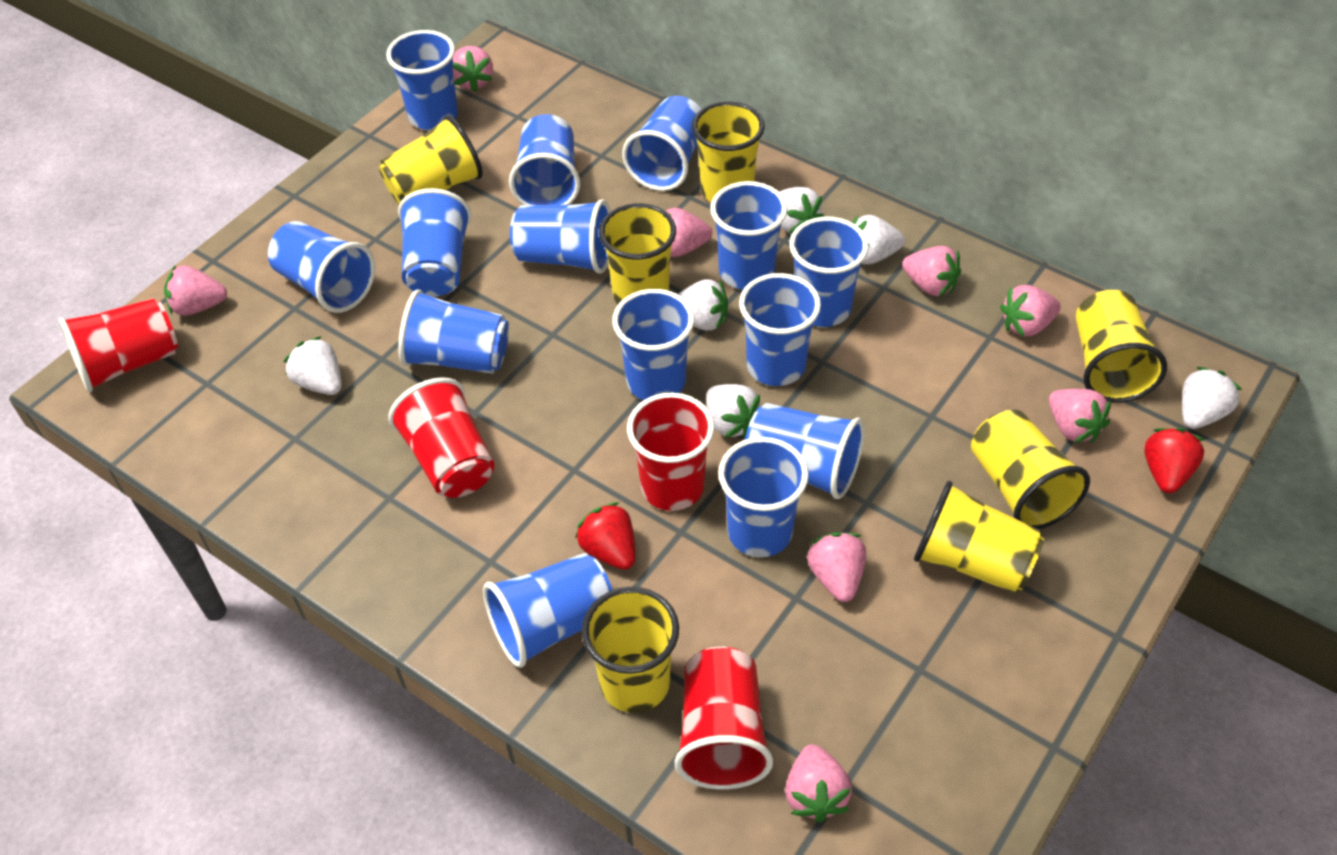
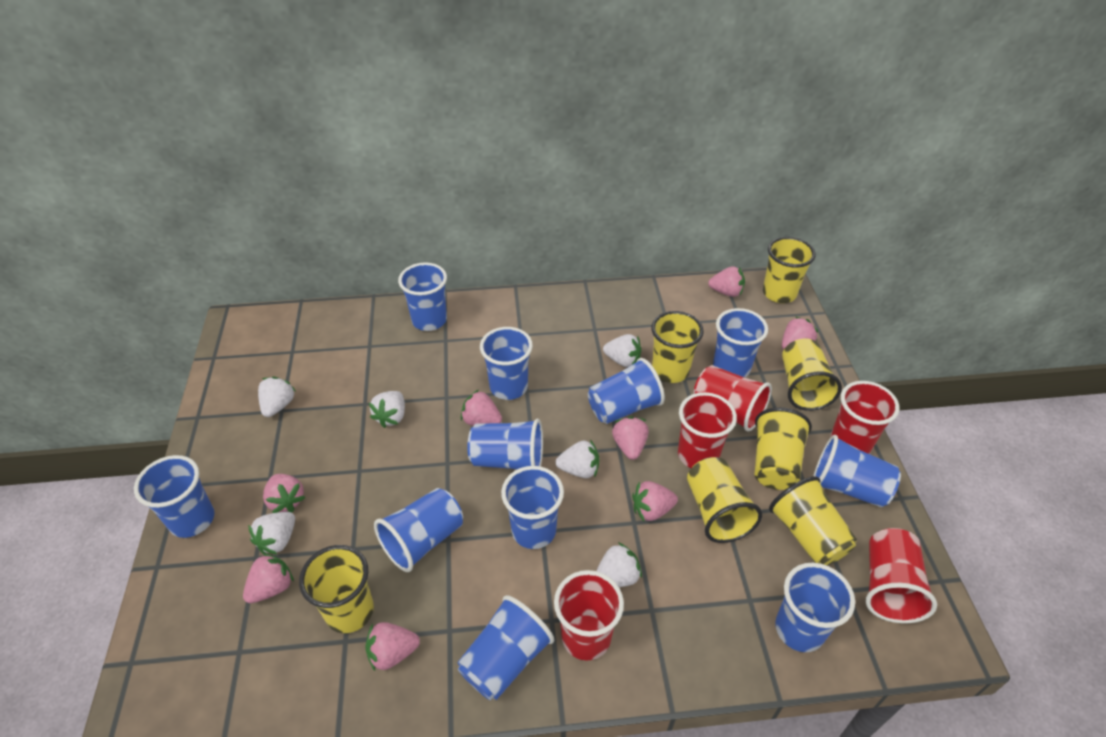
blue cup: [268,221,375,313] [386,30,458,130] [398,188,471,297] [398,289,509,374] [483,553,612,668] [509,114,580,205] [510,199,611,274] [612,289,694,400] [622,96,701,191] [710,181,787,289] [718,437,809,557] [739,273,821,386] [745,403,865,499] [790,217,869,327] = 14 -> [134,455,215,538] [374,488,463,572] [398,262,447,331] [458,595,554,700] [467,419,543,470] [480,327,533,400] [501,466,564,549] [588,358,665,424] [713,308,768,377] [775,563,855,652] [813,435,901,507] = 11
red cup: [59,298,178,392] [388,377,495,498] [627,392,714,511] [675,647,773,790] = 4 -> [554,570,624,660] [678,392,737,468] [694,365,772,432] [830,381,900,454] [866,528,937,623] = 5
red strawberry: [575,502,635,570] [1144,428,1204,493] = 2 -> none = 0

